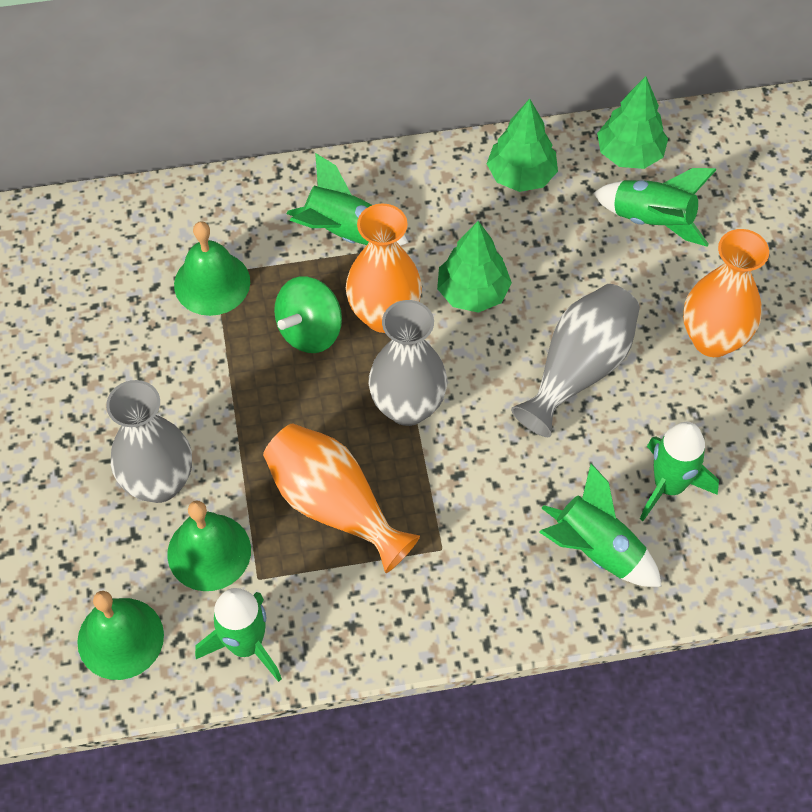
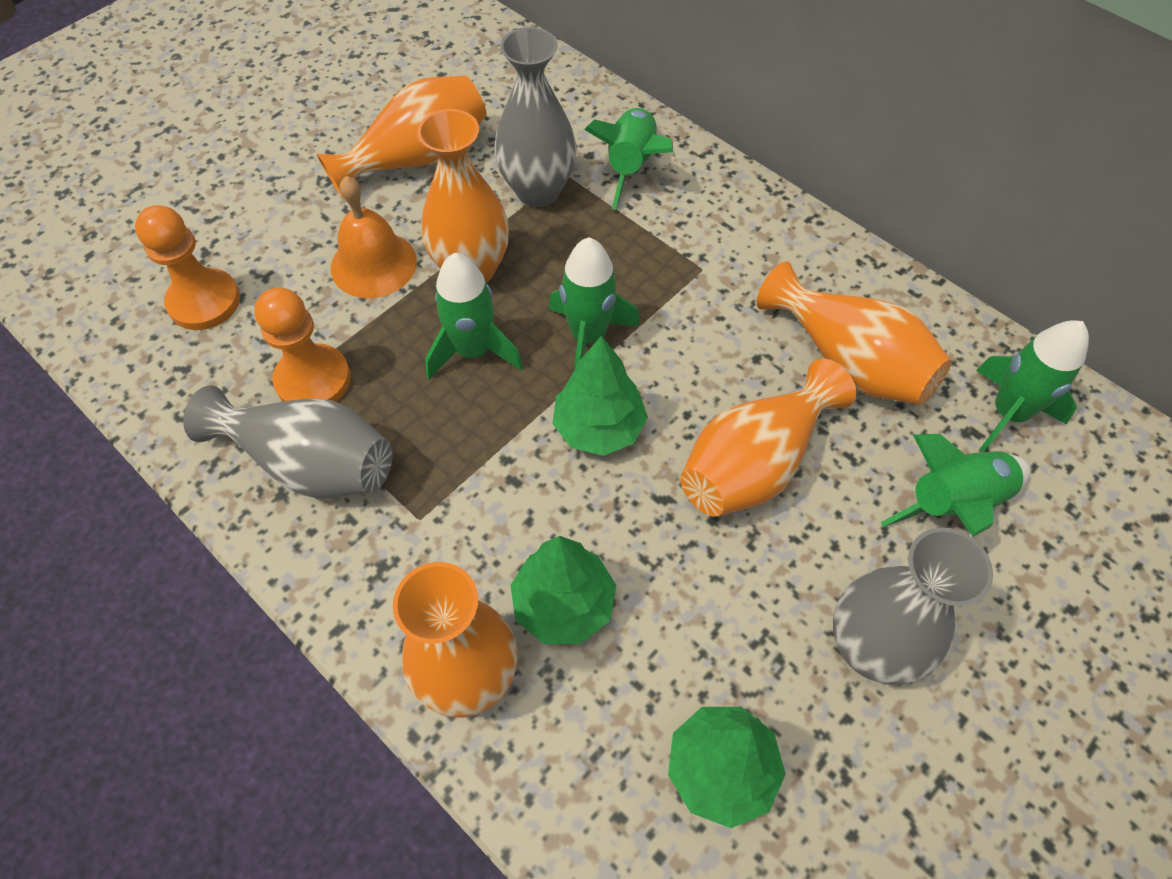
green bell: [77,591,164,680] [167,501,251,591] [174,221,250,316] = 3 -> none = 0
green spinning top: [274,276,342,353] = 1 -> none = 0
orange bell: none = 0 -> [331,176,417,298] = 1
orange pawn: none = 0 -> [135,205,240,330] [254,288,351,402] = 2
orange vase: [263,423,420,573] [346,204,422,333] [683,229,769,357] = 3 -> [317,75,487,199] [393,562,517,718] [417,109,509,283] [680,358,856,517] [757,261,952,405] = 5

